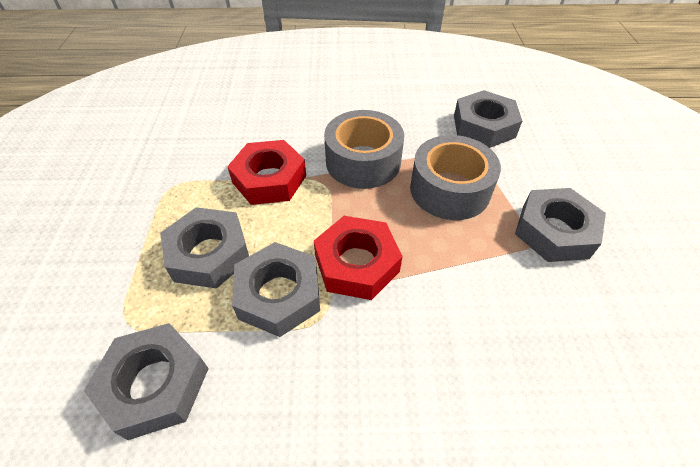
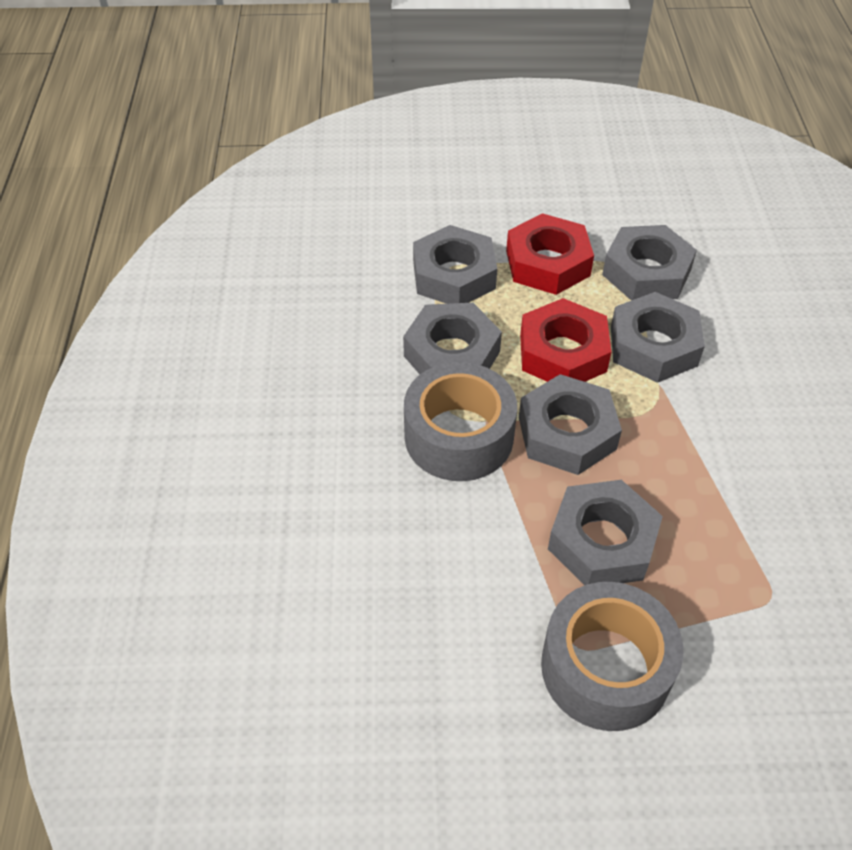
grey nut: [84,323,209,440] [160,207,249,289] [232,242,320,337] [454,90,522,148] [515,188,606,262] = 5 -> [403,303,502,374] [413,225,497,304] [519,374,622,475] [548,480,663,585] [602,225,697,301] [611,292,705,383] = 6

